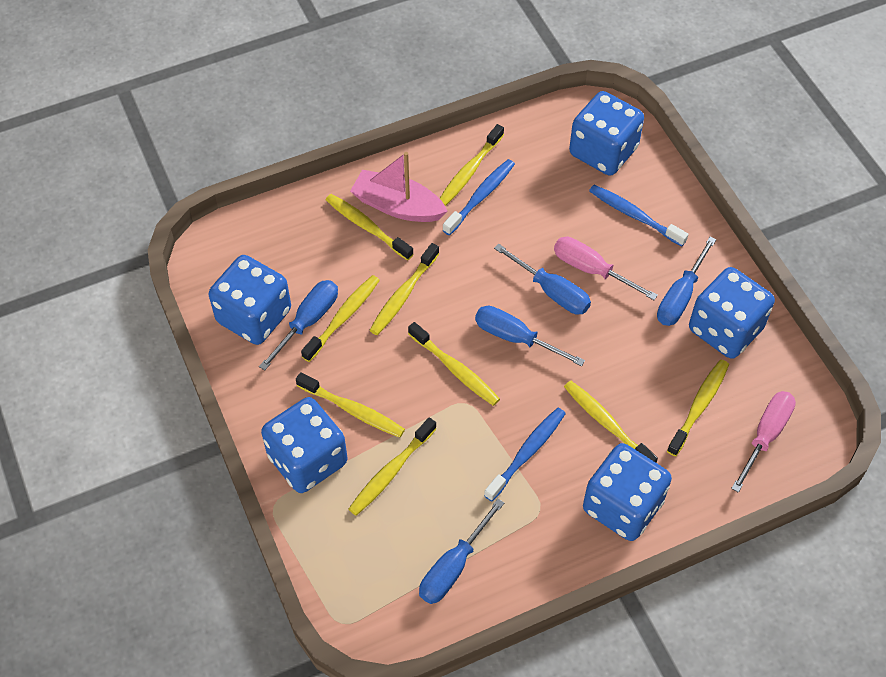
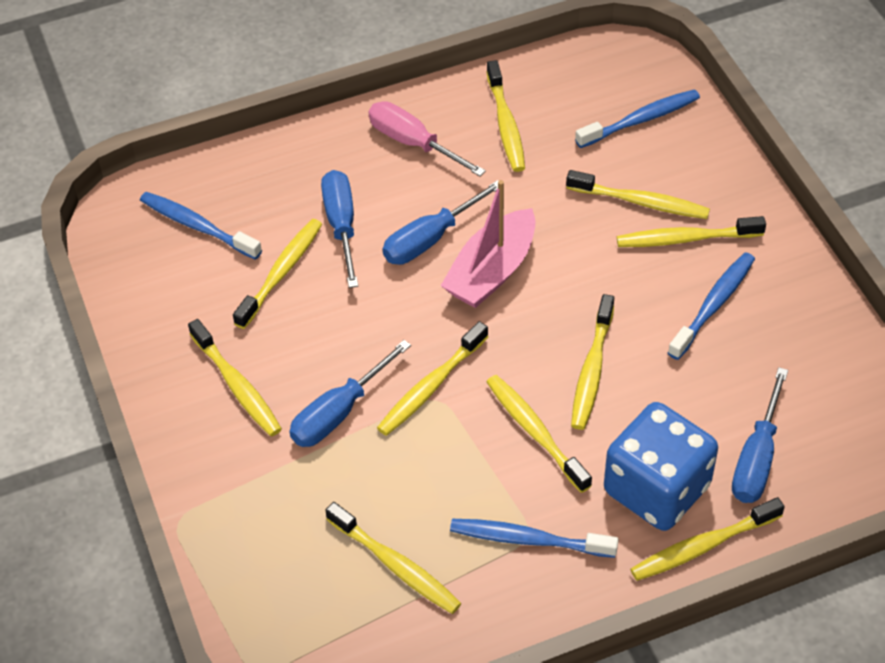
blue dice: [209,255,291,345] [261,397,347,493] [569,91,644,176] [583,443,672,541] [689,267,775,359] = 5 -> [604,402,718,531] = 1
blue screwdriver: [259,280,338,370] [419,499,504,604] [475,306,585,366] [494,244,591,315] [657,237,716,326] = 5 -> [289,340,411,447] [321,170,358,288] [383,180,498,265] [732,367,788,503] = 4
blue toothbrush: [443,159,515,236] [484,408,566,501] [589,185,688,246] = 3 -> [140,192,262,260] [450,519,619,558] [575,89,700,148] [668,252,755,360] = 4
pink screwdriver: [554,237,658,300] [731,391,796,493] = 2 -> [368,101,486,176] = 1
yellow toothbrush: [296,372,405,437] [301,275,380,362] [326,194,413,260] [348,417,437,516] [369,243,439,335] [408,322,500,406] [440,124,504,206] [564,381,658,463] [667,360,729,456] = 9 -> [188,319,282,436] [233,219,322,329] [325,502,461,614] [377,321,488,436] [487,60,525,172] [487,375,592,493] [566,170,710,219] [571,294,614,430] [617,216,766,247] [630,497,785,581] = 10

